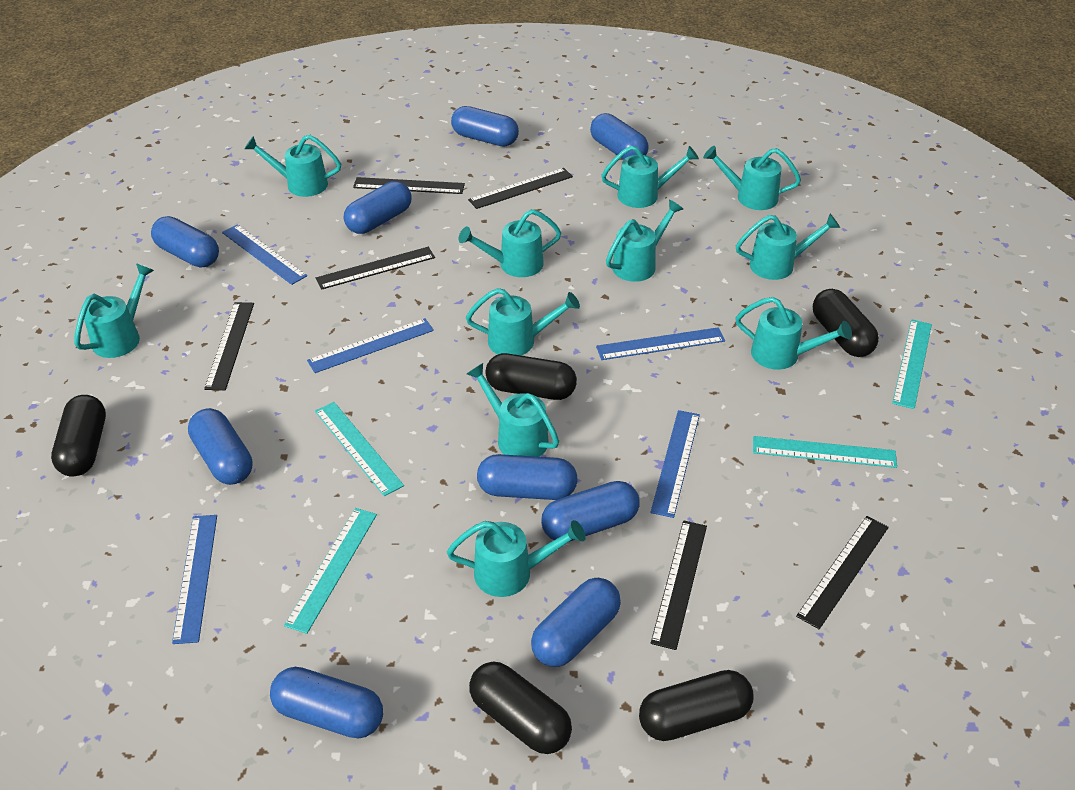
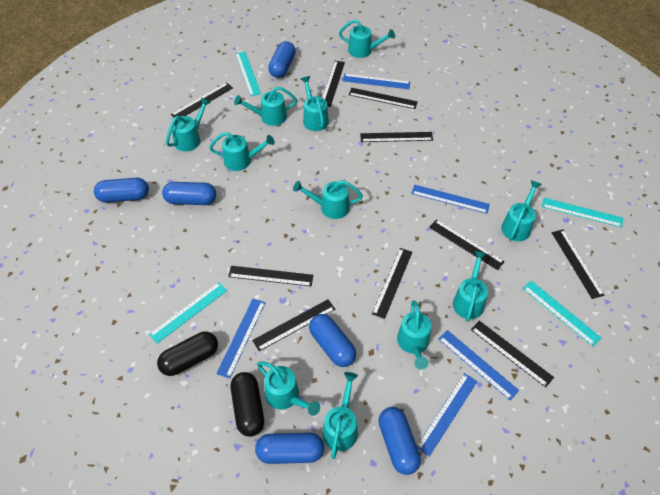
black capsule: [51,395,106,477] [469,662,572,754] [485,353,577,400] [639,670,753,741] [813,289,879,357] = 5 -> [157,332,218,376] [231,372,264,437] = 2
black ruler: [204,302,254,390] [316,247,435,290] [353,177,465,194] [468,168,573,209] [651,520,707,650] [796,516,889,629] = 6 -> [171,82,233,117] [228,266,313,286] [252,299,336,351] [322,61,345,107] [349,88,418,109] [360,132,433,142] [372,248,412,319] [429,219,505,270] [471,321,554,388] [552,229,604,299] = 10
blue capsule: [151,216,219,268] [188,408,252,485] [270,667,383,739] [344,181,412,234] [451,106,519,146] [477,454,578,500] [531,578,621,667] [541,481,639,542] [590,113,648,160] = 9 -> [94,178,149,203] [162,182,216,205] [255,432,324,464] [268,41,296,78] [309,314,356,367] [378,407,421,475] = 6

